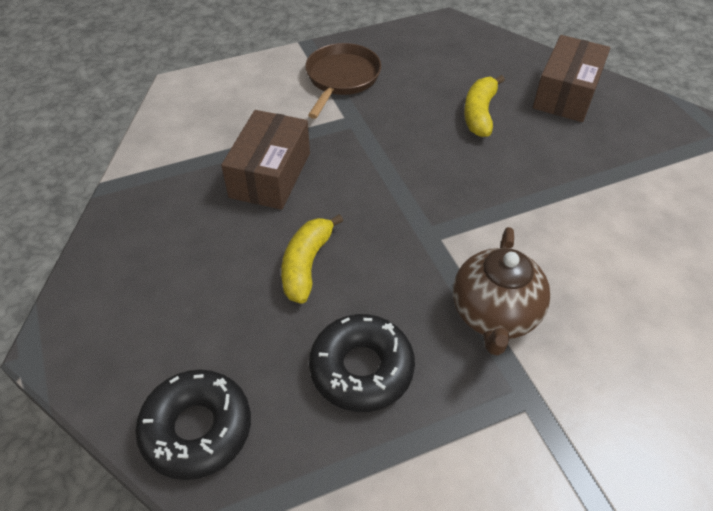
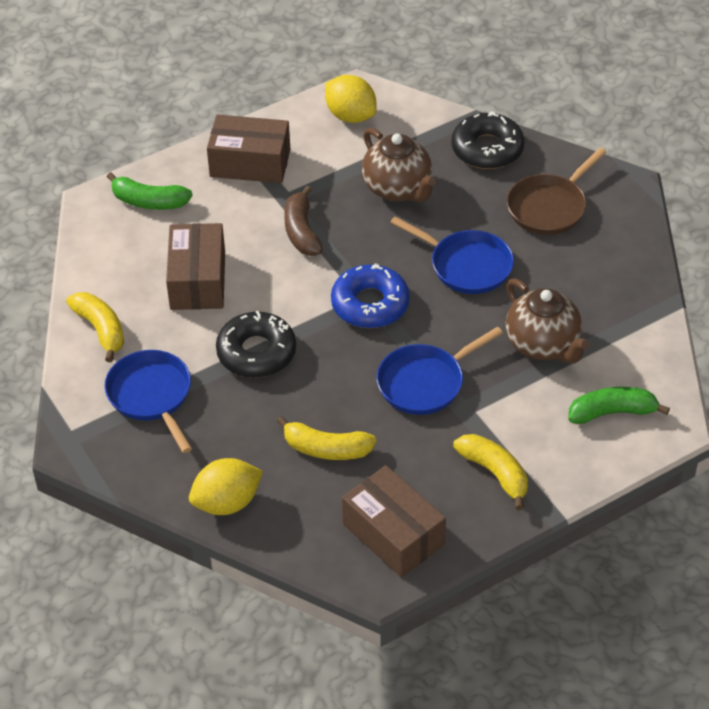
blue donut: none = 0 -> [331,263,410,328] = 1
blue pan: none = 0 -> [104,350,192,453] [377,327,503,415] [390,216,514,294] = 3
brown banana: none = 0 -> [284,186,323,256] = 1
brown box: [221,110,310,210] [533,35,610,122] = 2 -> [166,223,225,310] [207,115,290,183] [342,465,446,578] = 3
brown teapot: [453,227,551,356] = 1 -> [362,127,436,202] [506,279,589,364] = 2
green banana: none = 0 -> [107,172,192,210] [569,387,670,424] = 2
yellow banana: [281,214,343,304] [464,75,505,137] = 2 -> [66,292,124,362] [276,416,377,460] [453,434,528,510] = 3
yellow lemon: none = 0 -> [189,458,263,515] [325,75,377,123] = 2

